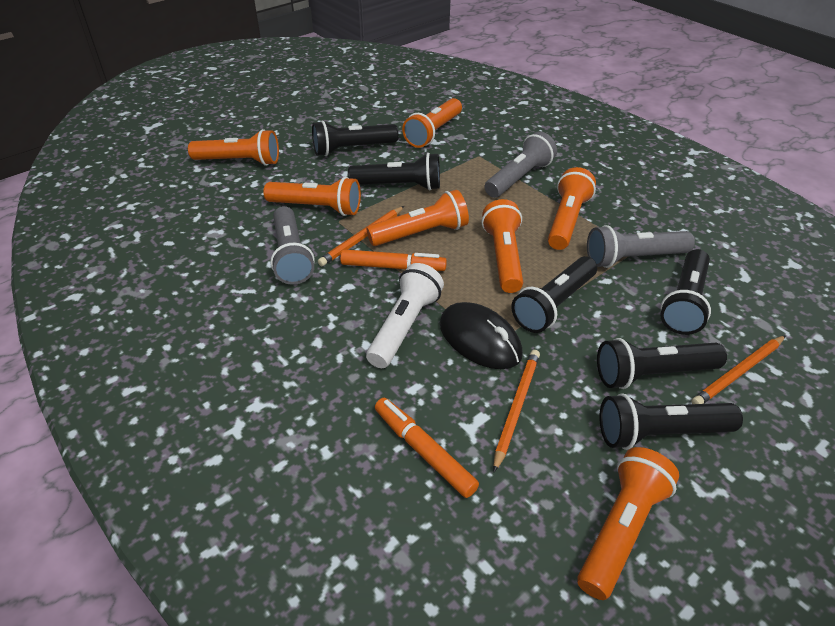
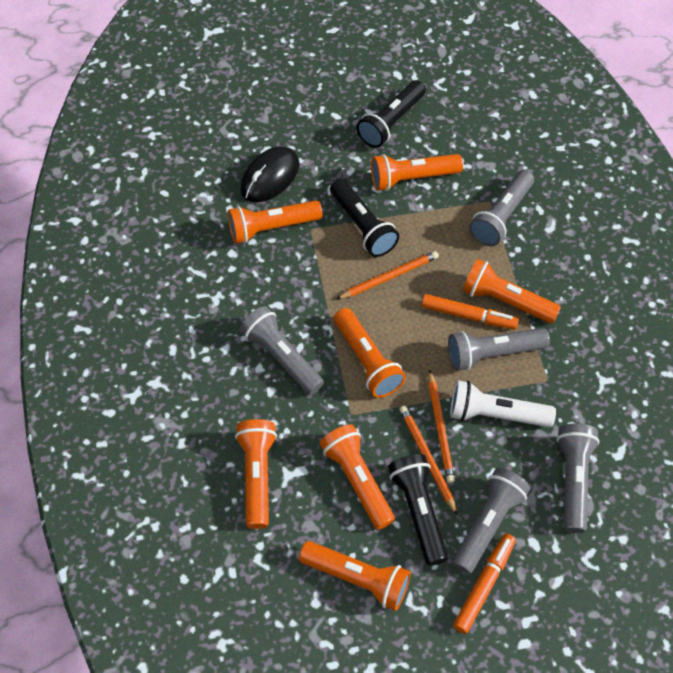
black flashlight: [312,121,399,156] [348,153,440,190] [511,256,597,333] [597,338,727,389] [599,393,743,450] [660,249,711,335] = 6 -> [330,179,399,257] [357,80,426,148] [388,454,448,566] = 3
grey flashlight: [270,206,315,285] [485,131,557,198] [587,225,695,268] = 3 -> [240,306,324,395] [448,328,550,371] [452,468,531,574] [469,170,534,246] [556,423,600,533] = 5

